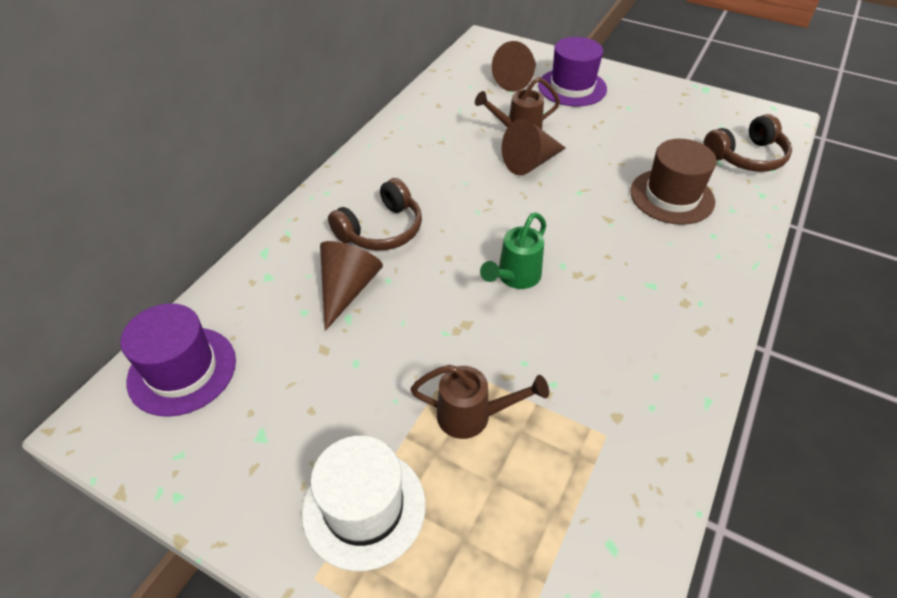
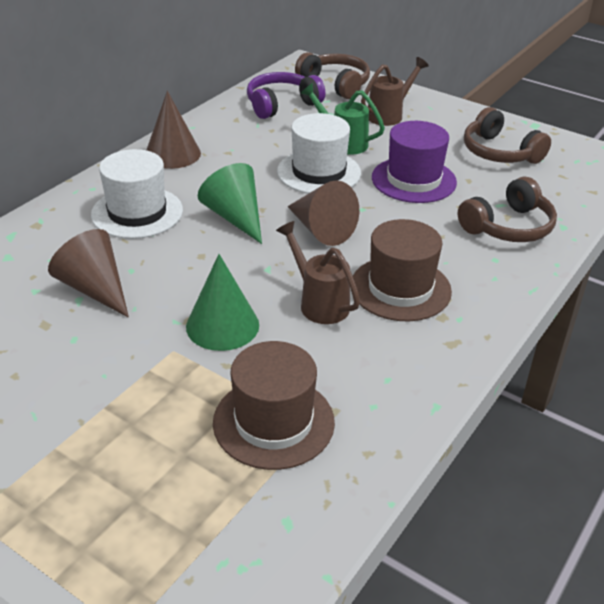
brown hat: [630,139,717,225] = 1 -> [213,341,335,470] [351,219,452,321] = 2
brown headphones: [328,178,422,251] [703,114,792,172] = 2 -> [295,52,370,99] [458,177,557,242] [464,107,551,164] = 3
green cone: none = 0 -> [186,254,259,351] [198,163,262,244] = 2
purple hat: [121,303,236,417] [538,37,607,106] = 2 -> [372,121,457,203] = 1
purple headphones: none = 0 -> [247,72,325,119] = 1
white hat: [302,436,426,571] = 1 -> [91,149,183,239] [277,113,361,194] = 2

